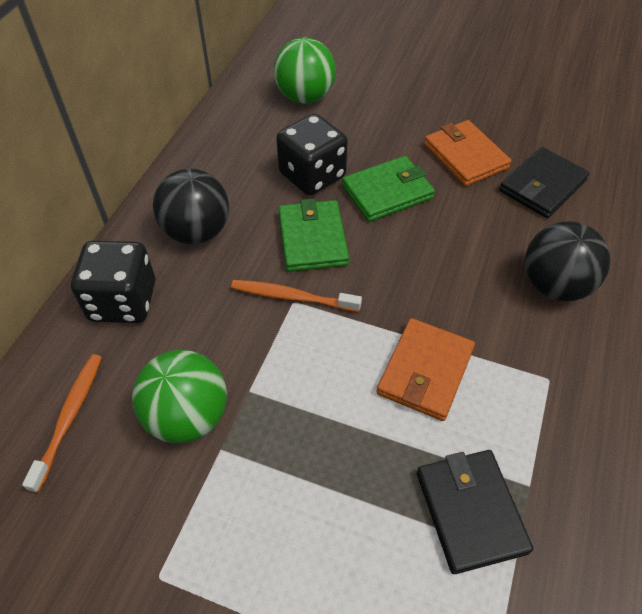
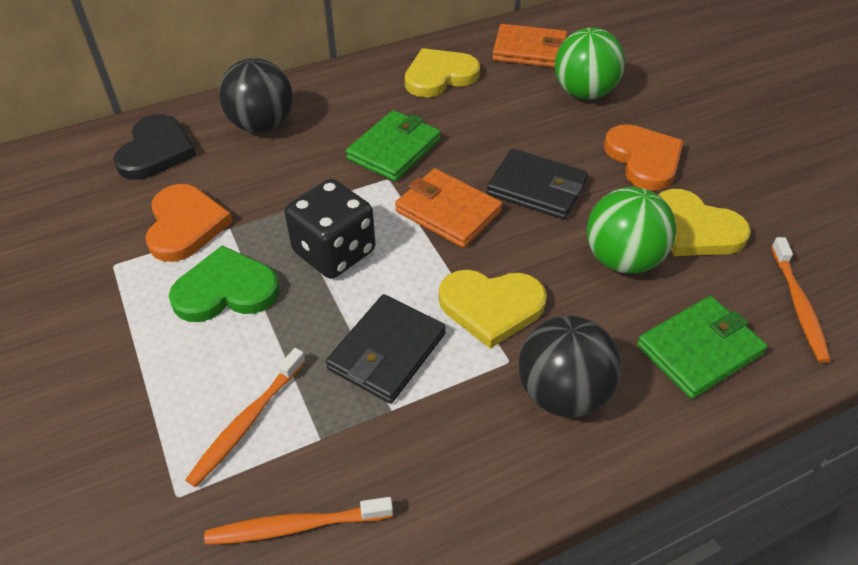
black dice: [71,241,155,323] [276,114,348,195] = 2 -> [285,179,375,279] = 1
black heart: none = 0 -> [113,114,197,180] = 1
green heart: none = 0 -> [169,246,280,322] = 1
orange heart: none = 0 -> [145,184,233,262] [604,124,684,191] = 2
orange toothbrush: [22,354,102,493] [231,280,362,312] = 2 -> [185,348,306,487] [204,497,393,545] [771,237,831,363] = 3
yellow heart: none = 0 -> [405,48,480,97] [439,270,547,349] [658,189,751,256] = 3

